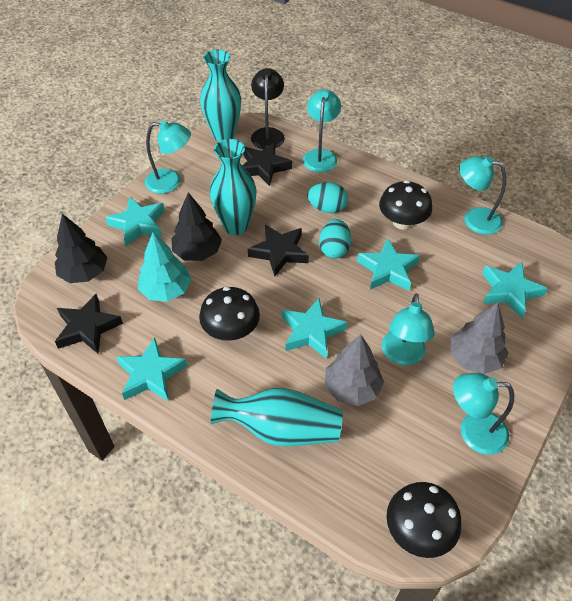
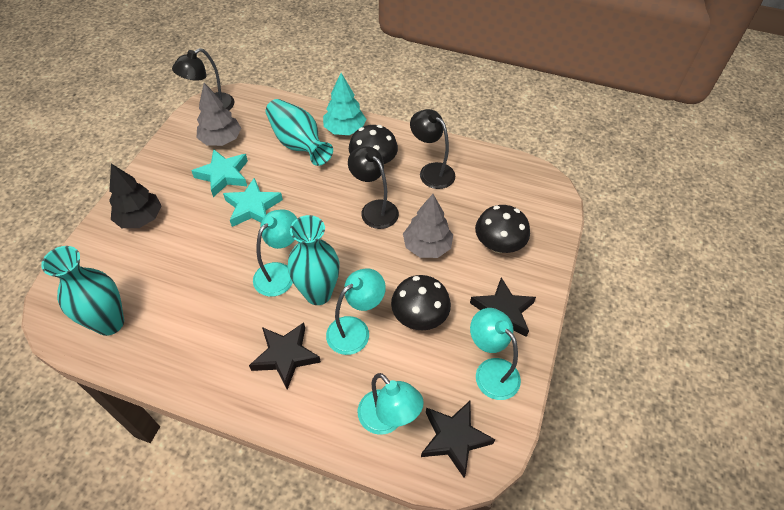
black lamp: [251,68,285,149] = 1 -> [172,48,235,111] [348,146,399,229] [410,109,455,189] = 3
black tree: [55,214,107,283] [171,192,222,261] = 2 -> [109,164,162,228] = 1
turquoise egg: [307,182,348,213] [319,219,351,259] = 2 -> none = 0
turquoise lamp: [145,120,191,194] [303,89,341,172] [382,294,435,366] [453,373,514,455] [459,156,506,235] = 5 -> [253,209,297,297] [326,268,386,355] [358,373,424,435] [470,308,521,400] = 4
turquoise star: [105,197,165,246] [116,337,187,401] [282,298,347,359] [357,238,420,291] [482,262,548,318] = 5 -> [192,149,248,197] [223,178,283,227] = 2

